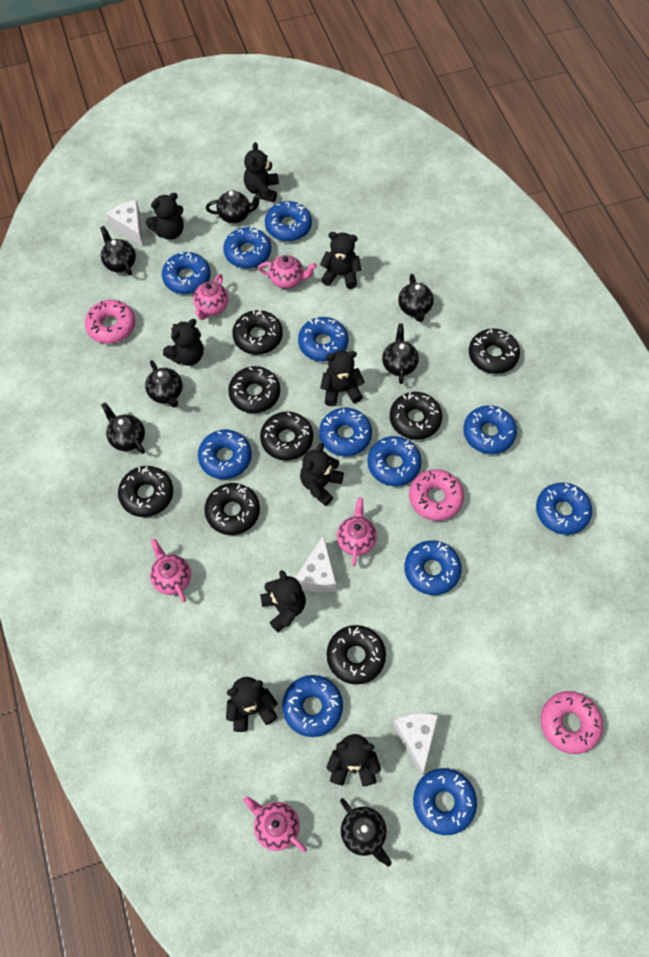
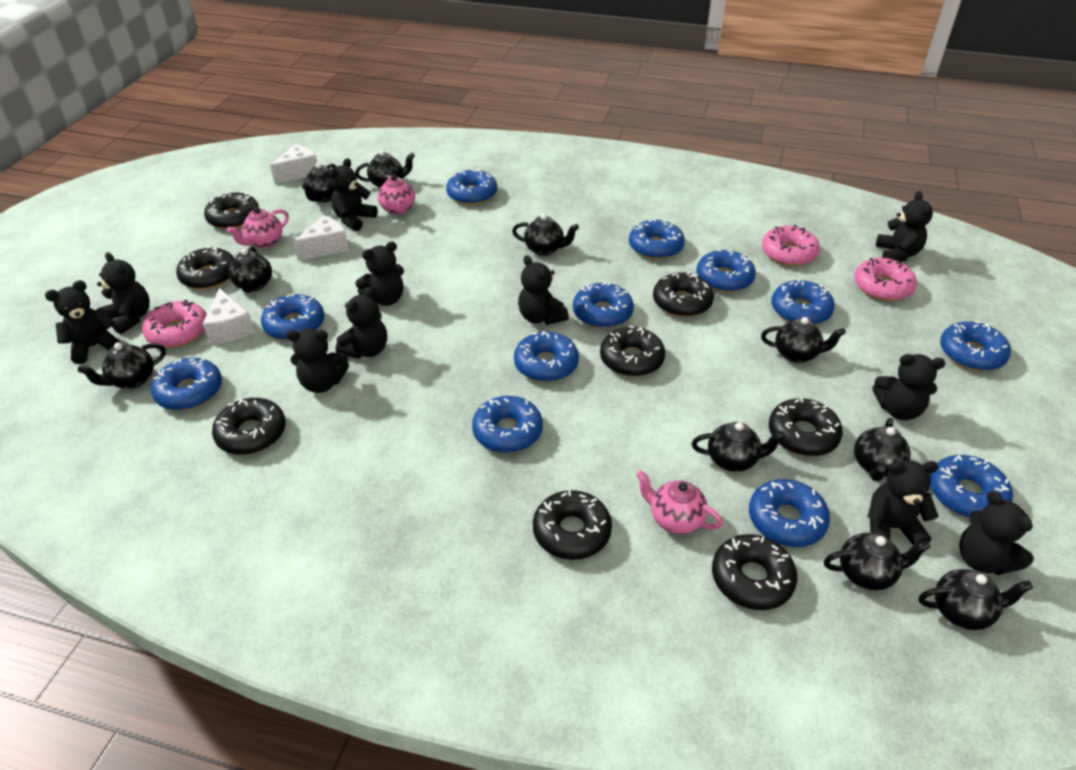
black teapot: [100,226,136,276] [101,403,145,454] [145,360,183,408] [206,190,262,223] [340,798,392,867] [382,324,419,384] [398,274,434,322] = 7 -> [78,343,166,389] [229,246,272,293] [302,163,336,202] [355,150,415,188] [512,214,579,256] [692,422,786,472] [761,317,846,363] [824,533,931,591] [854,418,910,481] [919,569,1033,630] = 10
black teddy bear: [146,193,184,240] [163,319,204,366] [226,677,278,732] [244,142,279,202] [260,570,306,632] [300,443,344,506] [320,232,361,289] [320,350,365,406] [327,734,381,786] = 9 -> [45,280,121,364] [97,252,150,335] [286,329,349,393] [329,158,378,231] [336,287,387,359] [355,241,404,306] [518,255,569,325] [867,460,939,546] [872,354,946,420] [876,191,933,261] [959,491,1034,575] = 11
pink teapot: [150,539,191,602] [193,274,228,320] [243,796,307,852] [258,255,317,289] [337,498,377,566] = 5 -> [227,207,289,248] [378,174,415,215] [636,470,723,534] = 3

